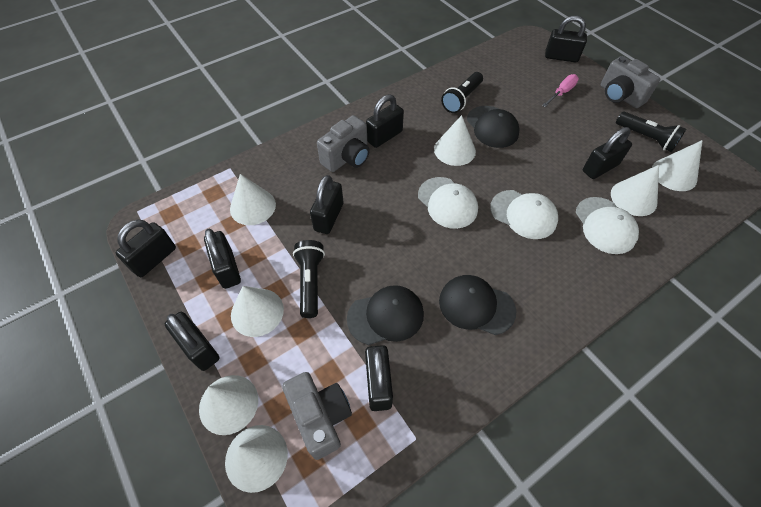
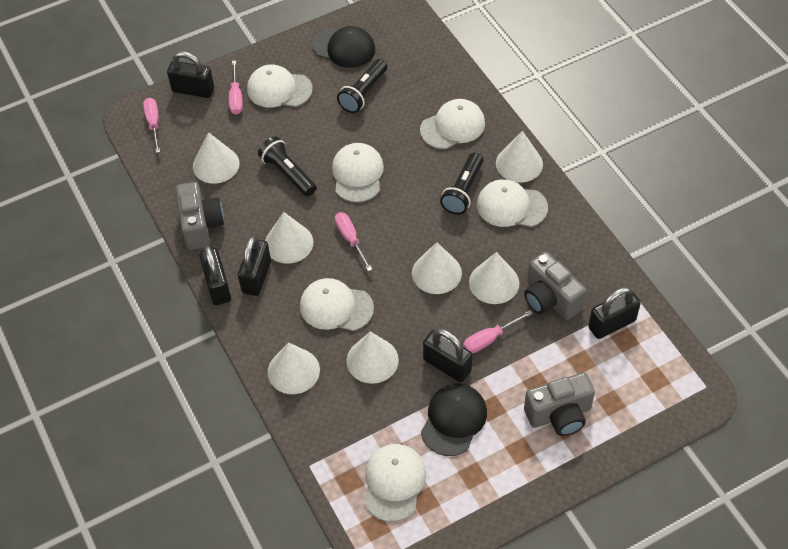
black cap: [347,285,424,345] [439,275,516,335] [467,106,519,148] = 3 -> [312,26,375,68] [421,383,487,456] = 2
black padlock: [116,219,176,277] [165,312,219,371] [204,229,241,289] [310,175,343,234] [365,345,393,411] [366,94,404,148] [545,15,587,62] [583,127,632,179] = 8 -> [167,51,214,98] [199,246,231,305] [238,236,271,296] [423,328,472,382] [588,287,641,339] = 5
pink screwdriver: [542,74,579,107] = 1 -> [143,98,160,153] [229,60,243,115] [335,212,372,271] [463,310,533,353] = 4
white cap: [418,177,478,229] [490,190,558,239] [576,197,639,254] = 3 -> [247,64,313,107] [300,278,374,331] [332,143,384,203] [364,444,426,522] [420,99,485,149] [477,179,548,227] = 6

